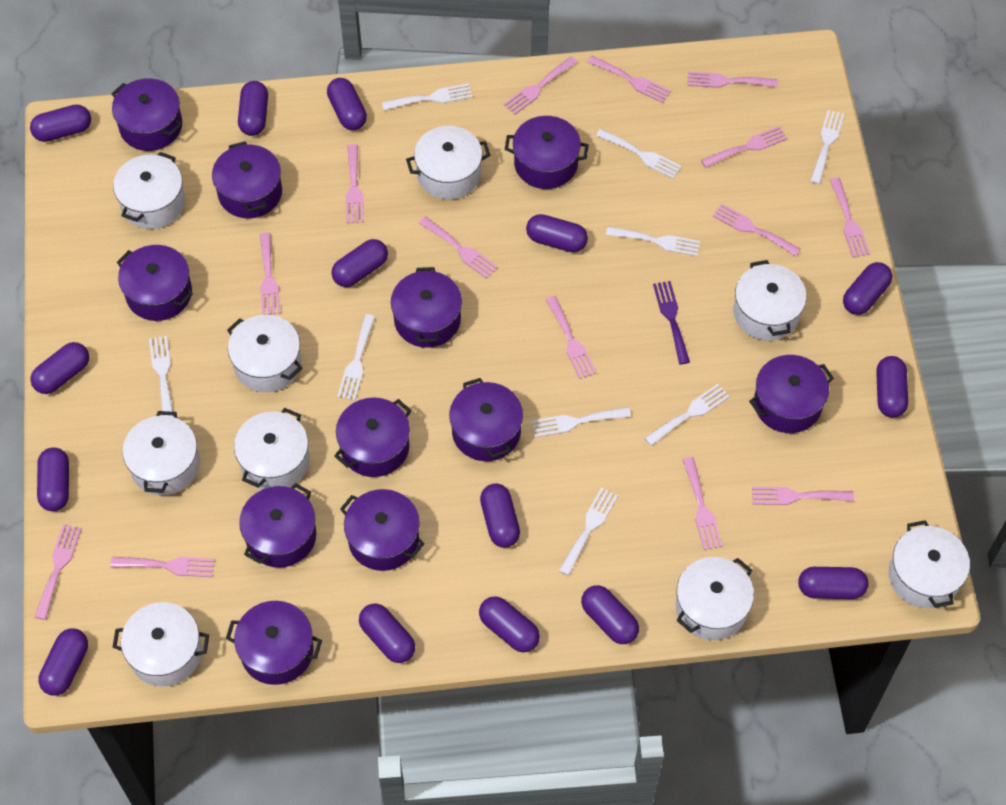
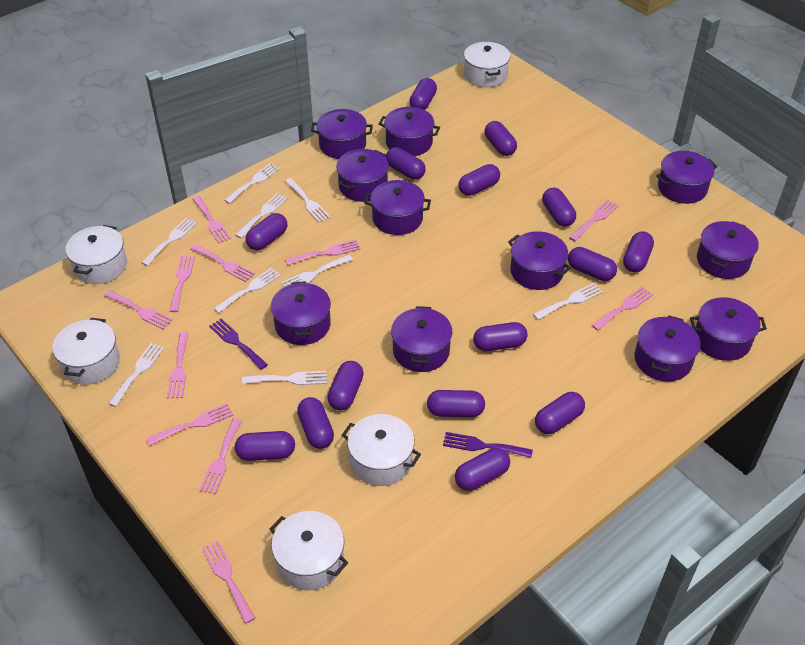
pink fork: [35,524,82,620] [110,557,215,577] [260,232,281,315] [346,144,364,223] [419,217,498,279] [504,56,578,115] [546,296,596,379] [587,55,671,103] [682,457,723,550] [688,71,778,88] [701,126,788,168] [713,204,801,257] [752,487,854,505] [830,177,870,258] = 14 -> [104,291,173,329] [146,403,233,446] [167,332,189,398] [169,256,195,312] [190,244,255,282] [193,196,231,244] [199,418,242,494] [202,540,255,624] [285,240,360,265] [569,200,619,242] [592,287,653,331] = 11
purple fork: [653,281,690,365] = 1 -> [209,319,268,370] [443,432,533,458] = 2
white pot: [113,152,185,229] [113,602,209,686] [122,411,200,495] [227,315,302,392] [234,408,309,490] [406,126,490,199] [676,557,754,640] [733,260,806,341] [889,520,970,608] = 9 -> [52,318,120,385] [66,225,127,284] [270,511,348,590] [342,414,421,486] [464,42,510,87] = 5

